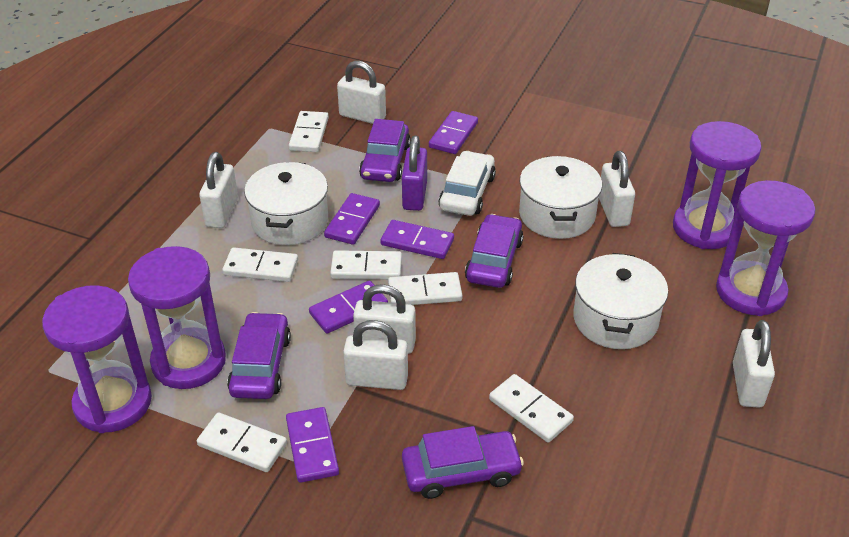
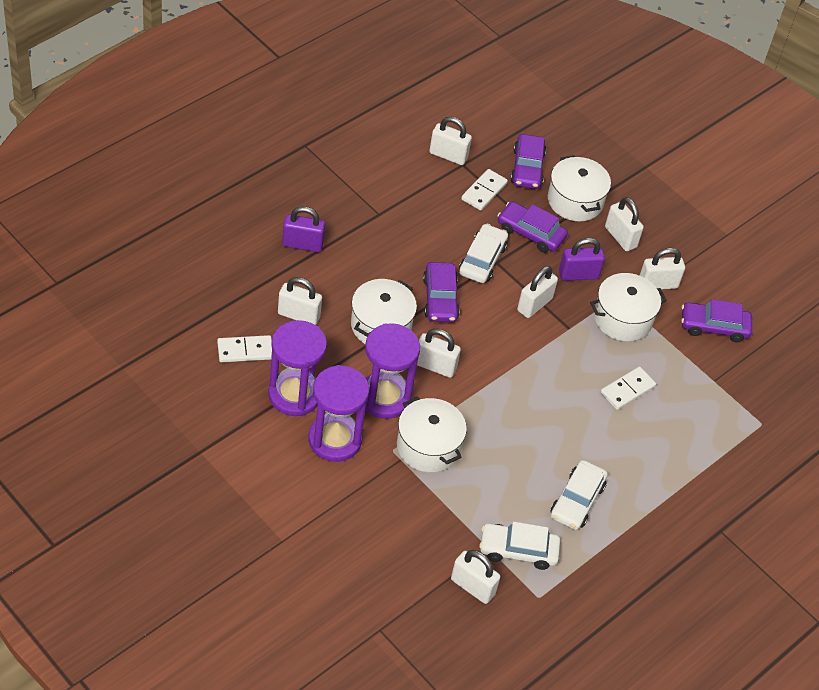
purple domino: [286,407,339,483] [309,281,388,334] [324,193,380,245] [381,220,454,259] [429,111,478,154] = 5 -> none = 0
purple hourglass: [42,285,152,433] [128,246,226,389] [673,121,761,249] [716,180,815,316] = 4 -> [268,320,327,416] [308,365,369,462] [365,323,420,419] = 3
purple padlock: [402,135,427,211] = 1 -> [282,206,325,252] [559,238,605,281] = 2
white car: [438,151,496,216] = 1 -> [459,224,508,283] [479,522,560,570] [551,460,608,530] = 3
white domino: [197,412,287,472] [222,247,298,282] [289,111,329,152] [330,250,402,280] [388,272,463,305] [489,374,574,443] = 6 -> [217,335,272,362] [461,169,508,211] [601,367,656,410] = 3
white padlock: [199,152,238,228] [337,61,386,124] [343,320,408,390] [353,284,416,354] [599,151,635,227] [733,320,775,408] = 6 -> [278,277,322,325] [417,328,461,378] [429,117,472,165] [451,550,500,604] [517,266,558,318] [605,197,644,251] [640,248,685,289] = 7
white pot: [244,162,328,245] [519,156,602,239] [573,253,668,349] = 3 -> [351,279,417,344] [397,397,467,472] [548,155,611,221] [590,273,667,341] = 4

